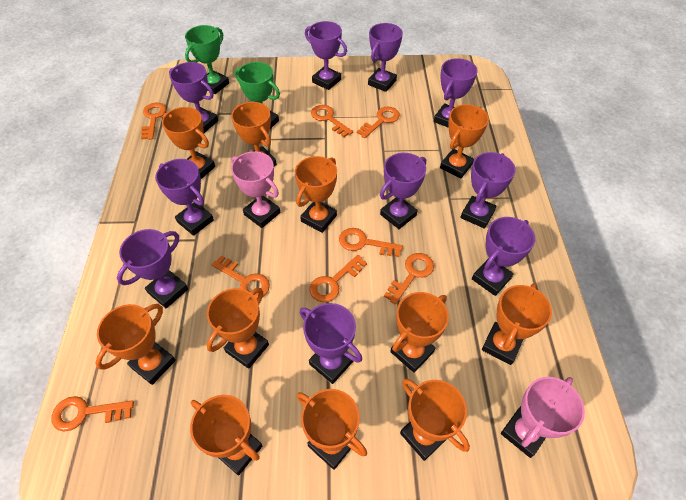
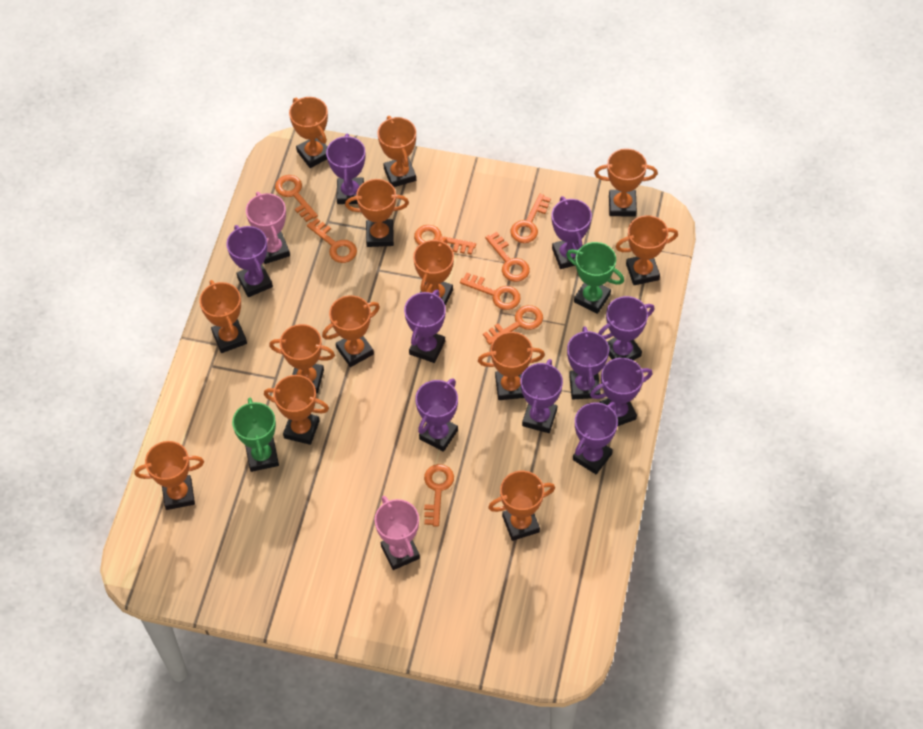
orange trophy: [95,304,176,385] [162,107,215,179] [190,395,263,475] [207,288,269,369] [231,102,277,166] [295,156,337,233] [297,389,367,470] [390,292,449,373] [400,378,470,461] [440,104,489,178] [482,283,552,365] = 11 -> [135,441,204,510] [199,280,247,353] [264,375,329,445] [269,324,335,393] [289,97,328,168] [322,295,380,367] [345,179,409,247] [378,116,416,187] [413,238,454,306] [478,332,545,400] [488,471,555,541] [594,148,658,216] [616,215,678,285] = 13

